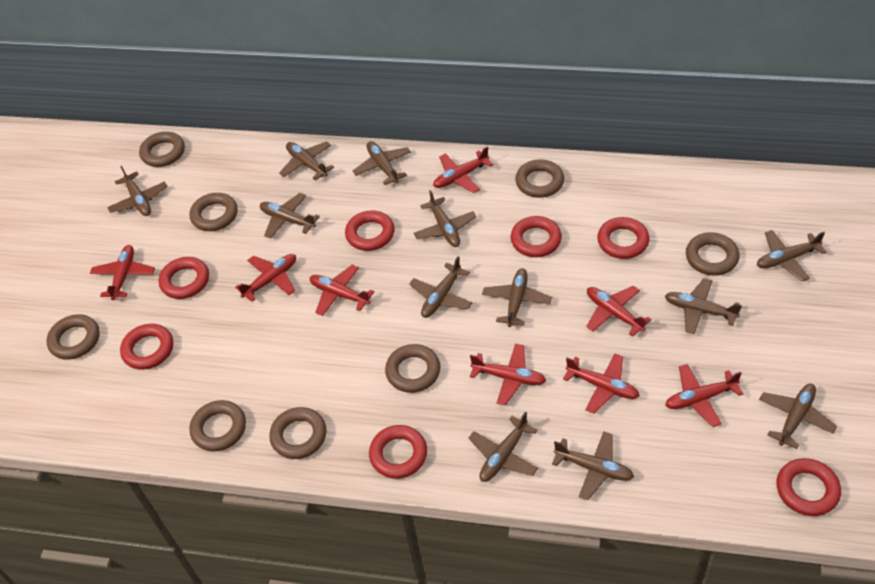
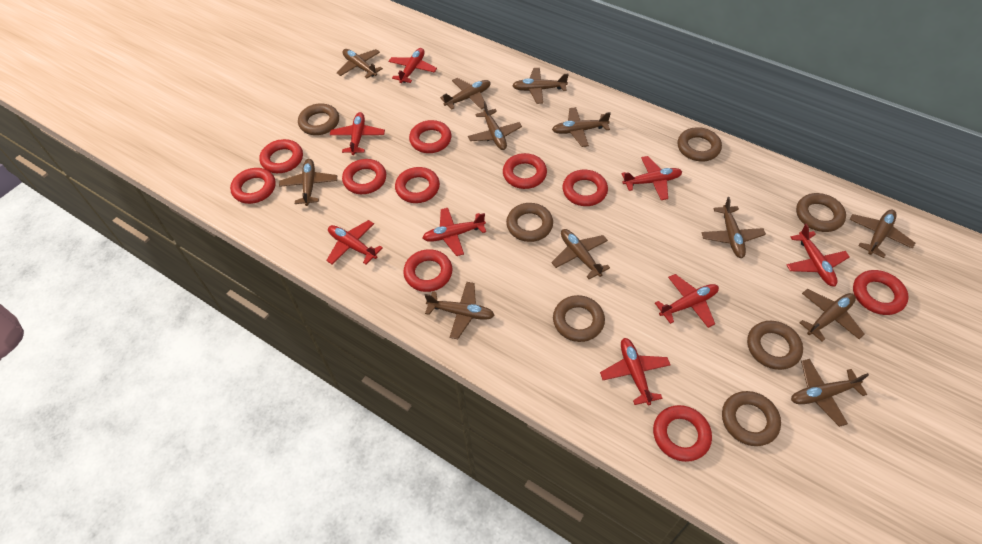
brown ring: [47,314,100,360] [139,132,185,167] [190,193,238,231] [190,400,246,451] [269,407,327,459] [385,344,440,393] [515,159,564,198] [686,232,740,276] = 8 -> [298,103,339,135] [506,203,553,242] [553,295,605,342] [677,127,722,161] [722,391,781,446] [747,321,803,370] [796,193,846,232] = 7
red ring: [120,324,173,370] [159,257,209,299] [345,210,395,251] [369,425,427,479] [510,216,562,257] [597,217,650,259] [777,458,841,516] = 7 -> [230,168,276,204] [260,139,303,173] [342,159,386,194] [395,167,440,203] [403,249,453,292] [409,120,451,153] [503,153,547,189] [562,170,608,206] [653,405,712,462] [853,270,909,315] = 10

